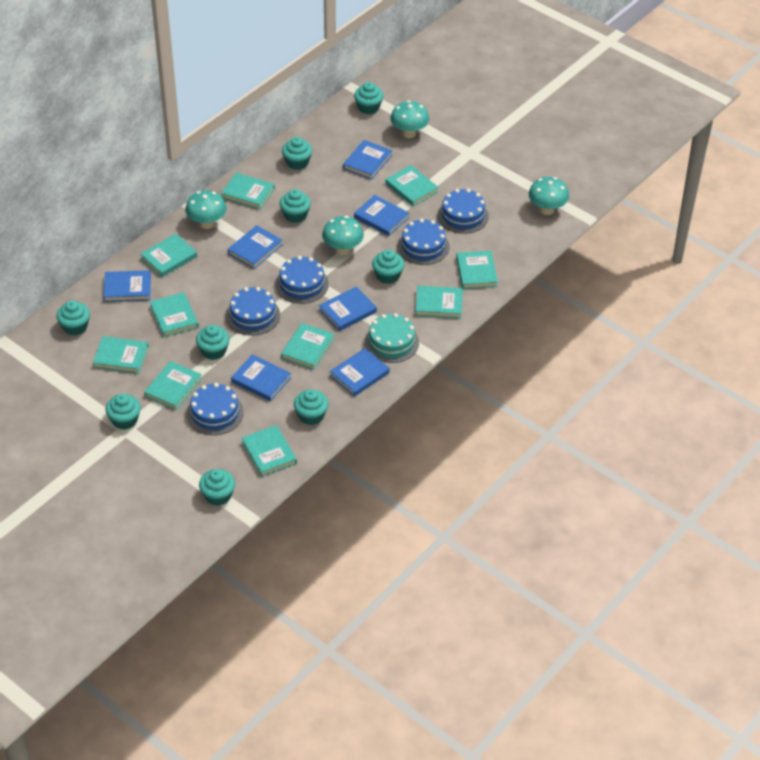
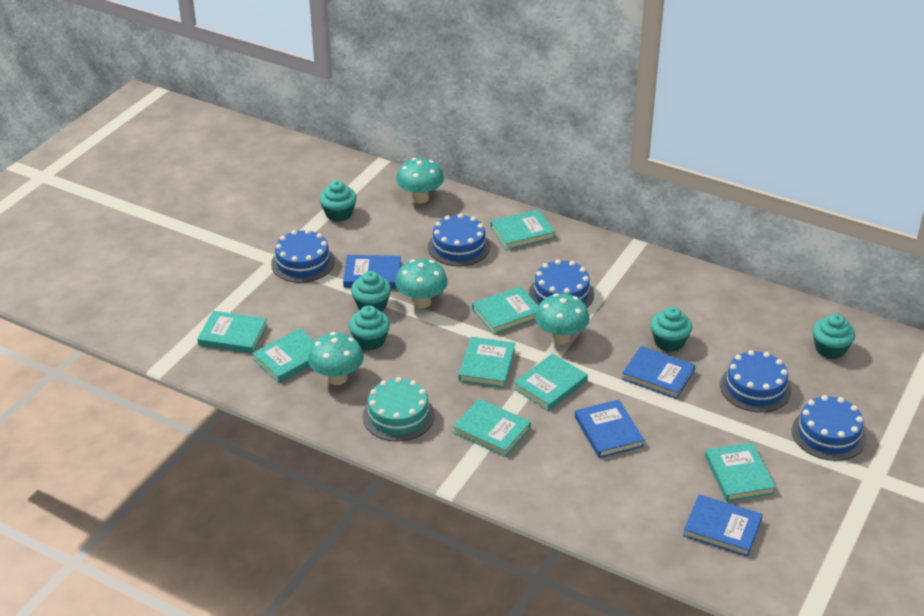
blue book: [103,270,151,302] [228,225,283,269] [231,354,291,401] [319,287,377,331] [330,348,390,397] [343,140,392,180] [354,195,409,236] = 7 -> [343,255,401,289] [575,399,644,458] [622,346,695,399] [683,494,763,557] = 4
turquoise book: [93,336,149,374] [140,234,197,277] [144,361,202,410] [150,292,199,337] [221,173,275,210] [242,425,297,477] [281,323,335,370] [385,165,439,206] [415,286,463,319] [456,251,498,289] = 10 -> [197,311,267,353] [252,328,315,383] [453,399,531,457] [459,337,516,388] [472,286,539,334] [490,209,555,250] [513,353,588,411] [705,442,776,502] = 8
turquoise cupcake: [57,300,90,336] [106,394,141,430] [196,325,230,360] [199,469,235,506] [280,189,311,223] [282,137,312,170] [294,389,328,425] [354,82,384,114] [372,250,405,284] = 9 -> [319,181,357,222] [349,305,390,350] [351,271,391,312] [650,307,692,352] [813,314,855,359] = 5

